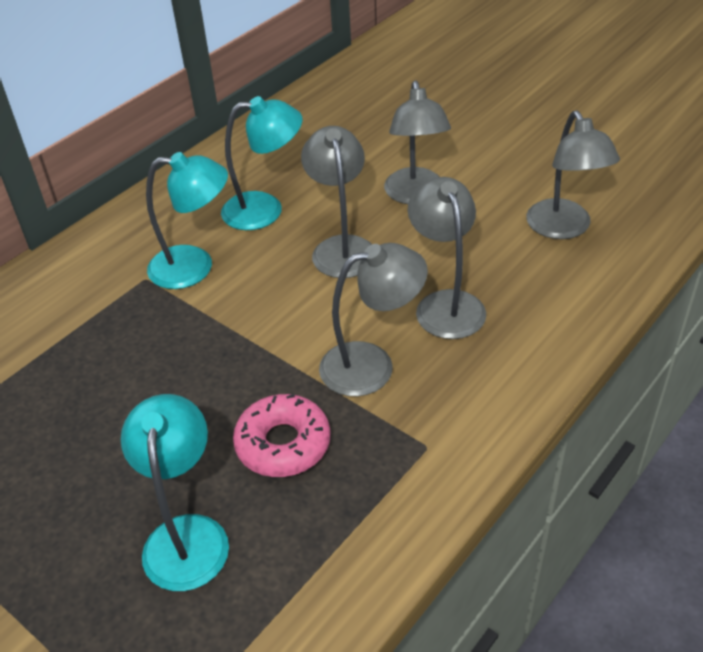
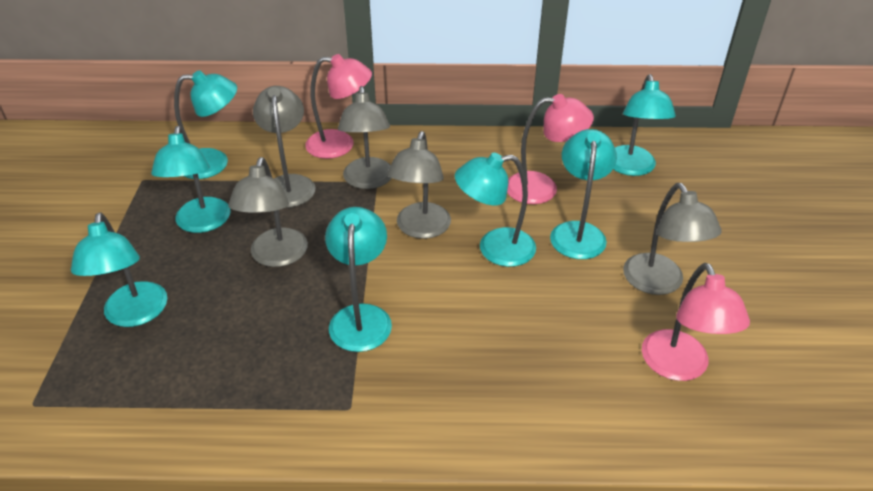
pink donut: [233,394,330,477] = 1 -> none = 0
pink lamp: none = 0 -> [305,54,372,159] [507,94,594,204] [642,263,750,381] = 3
turquoise lamp: [121,394,229,591] [146,152,228,289] [221,96,302,230] = 3 -> [71,212,168,327] [151,126,230,233] [174,70,237,179] [325,207,392,352] [455,153,536,267] [550,129,617,259] [613,74,676,176] = 7

